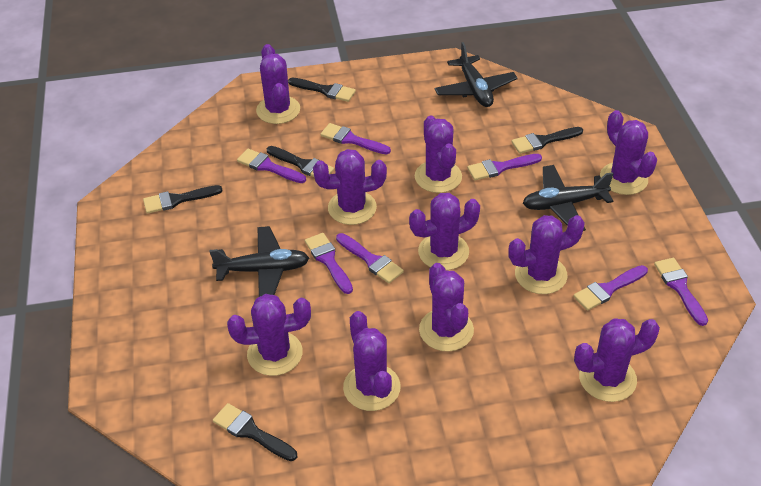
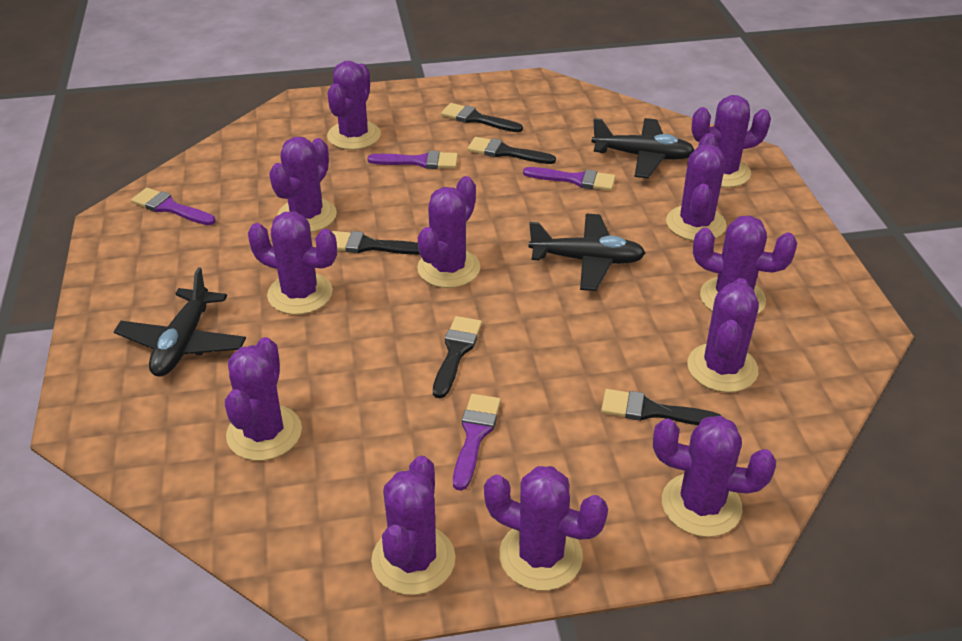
purple brush: [237,149,306,183] [305,233,353,294] [320,123,391,155] [336,233,404,283] [467,154,542,180] [573,265,648,311] [654,258,708,326] = 7 -> [131,188,216,225] [367,151,458,169] [453,394,501,491] [523,167,616,191] = 4
purple cactus: [227,294,311,376] [256,44,300,124] [313,149,387,225] [343,311,400,411] [409,193,480,270] [415,116,462,193] [419,263,474,352] [508,215,585,294] [574,318,660,402] [600,110,657,195] = 10 -> [225,337,302,461] [248,212,337,315] [269,137,337,232] [327,61,381,150] [371,456,455,595] [417,176,480,288] [484,466,608,591] [653,416,776,537] [666,133,727,241] [687,278,759,392] [691,95,771,188] [693,216,797,315] = 12

